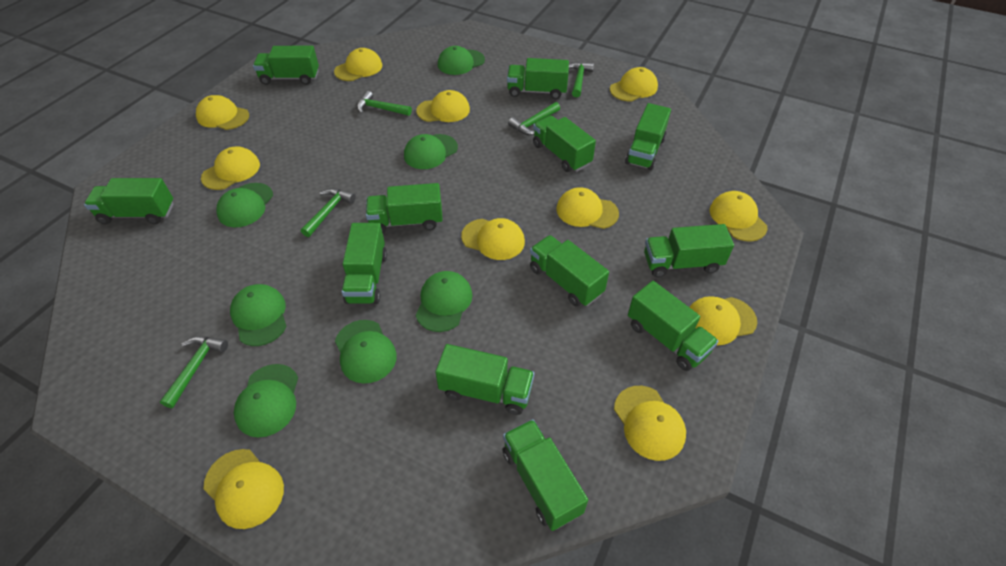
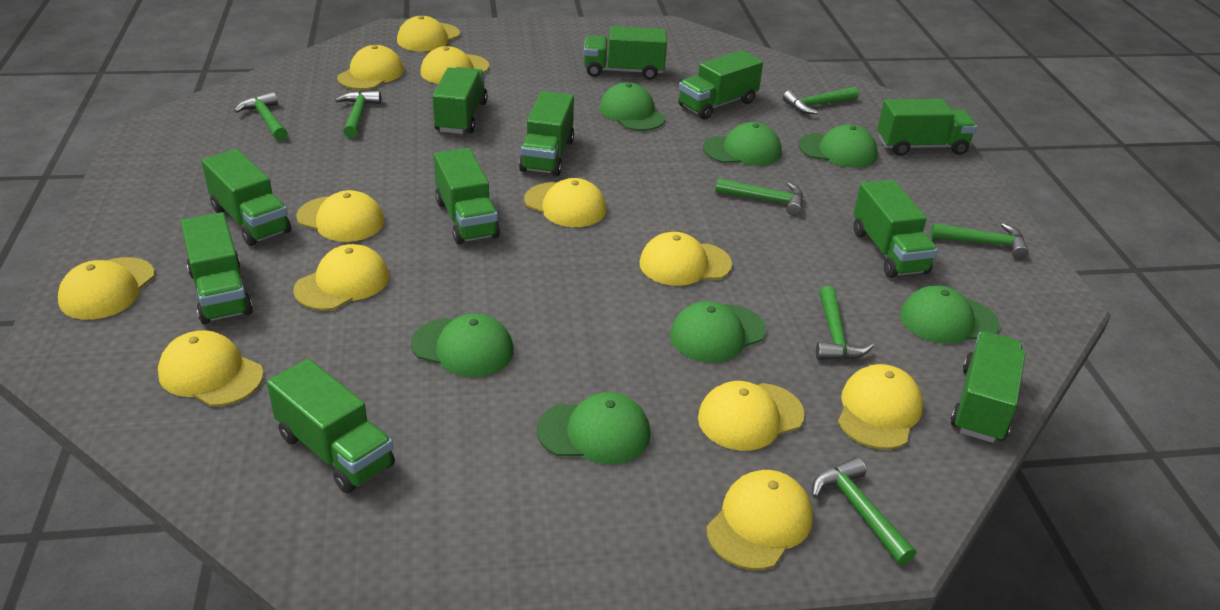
green hammer: [160,336,228,408] [301,188,356,237] [357,91,412,116] [508,102,560,135] [569,62,594,97] = 5 -> [234,92,288,141] [335,91,381,138] [715,178,803,216] [783,87,859,114] [812,457,916,565] [816,286,874,360] [930,223,1029,259] = 7
green truck: [84,178,174,224] [253,46,319,85] [342,223,387,304] [366,183,443,233] [435,344,534,415] [502,419,588,531] [507,58,569,99] [530,235,609,307] [533,115,596,172] [625,103,671,170] [628,281,719,371] [644,224,734,277] = 12 -> [181,212,253,324] [202,149,291,246] [267,359,395,494] [433,67,488,134] [434,148,500,244] [519,91,574,176] [584,26,667,80] [678,50,763,119] [854,180,938,278] [877,99,977,156] [951,331,1026,443] = 11
yellow cap: [196,95,249,130] [201,146,260,190] [204,449,284,529] [334,48,382,81] [416,90,470,122] [461,218,525,260] [556,187,619,229] [610,67,658,102] [614,386,686,461] [690,296,757,345] [710,191,767,241] = 11 -> [58,257,155,320] [158,330,264,406] [293,244,389,311] [297,190,384,242] [337,45,404,90] [397,16,460,52] [420,46,489,84] [524,178,606,227] [640,232,732,286] [698,381,804,451] [706,470,813,570] [838,364,923,449] = 12

